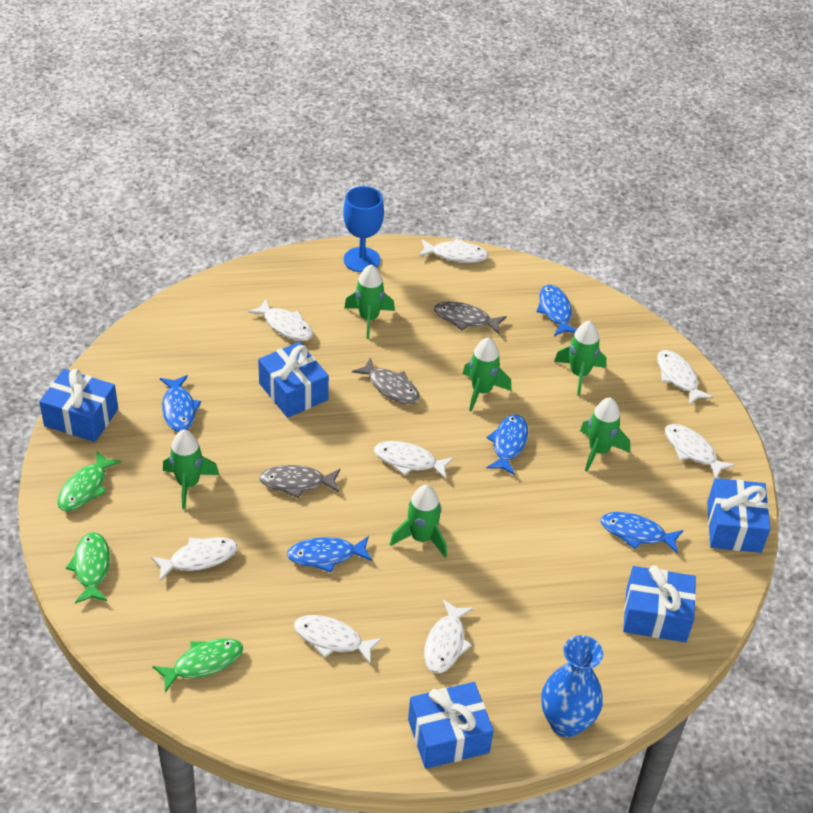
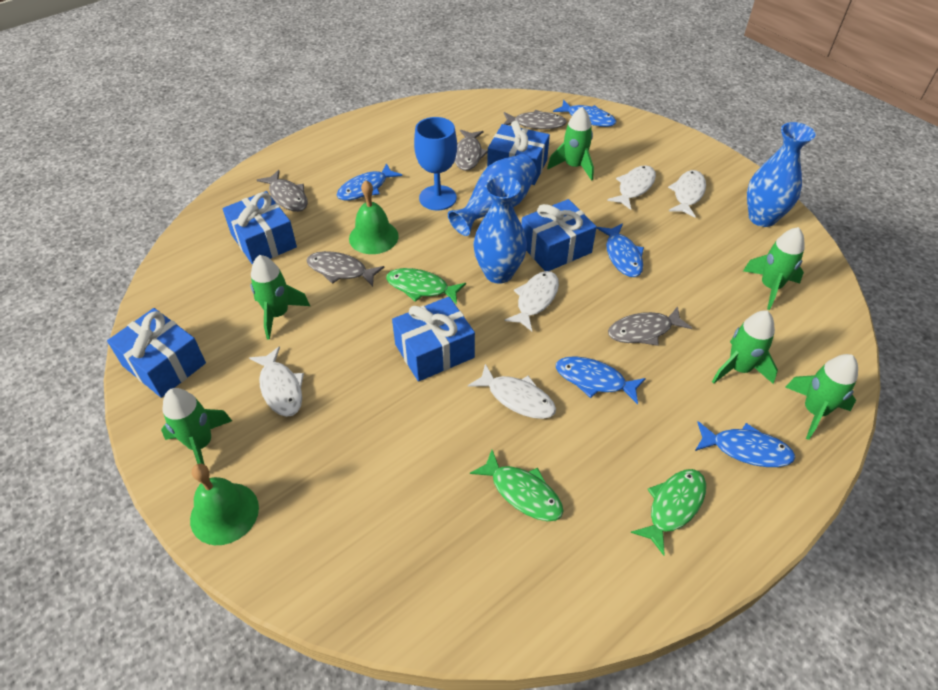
blue vase: [541,635,603,738] = 1 -> [448,154,537,236] [473,176,527,284] [747,122,815,227] = 3
green bell: none = 0 -> [190,463,259,545] [349,180,399,254] = 2
grey fish: [259,465,340,498] [352,357,420,404] [434,301,507,334] = 3 -> [257,170,308,212] [306,251,384,287] [455,129,488,171] [504,110,567,129] [608,306,692,346] = 5
white fish: [151,537,237,581] [248,299,313,341] [294,615,382,664] [374,441,454,479] [418,239,489,263] [424,600,473,673] [657,350,713,405] [665,424,735,478] = 8 -> [249,346,304,417] [468,364,556,419] [504,271,559,331] [607,165,656,210] [668,170,706,218] = 5

